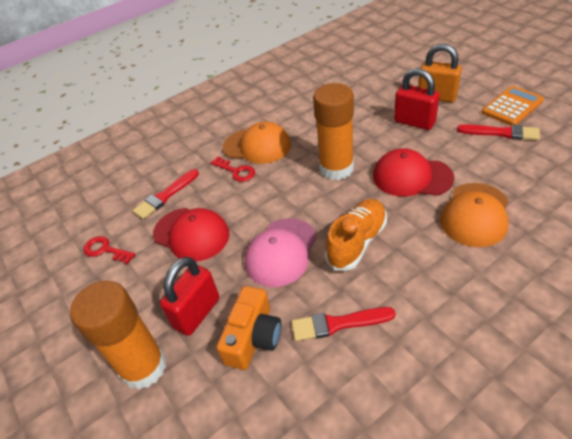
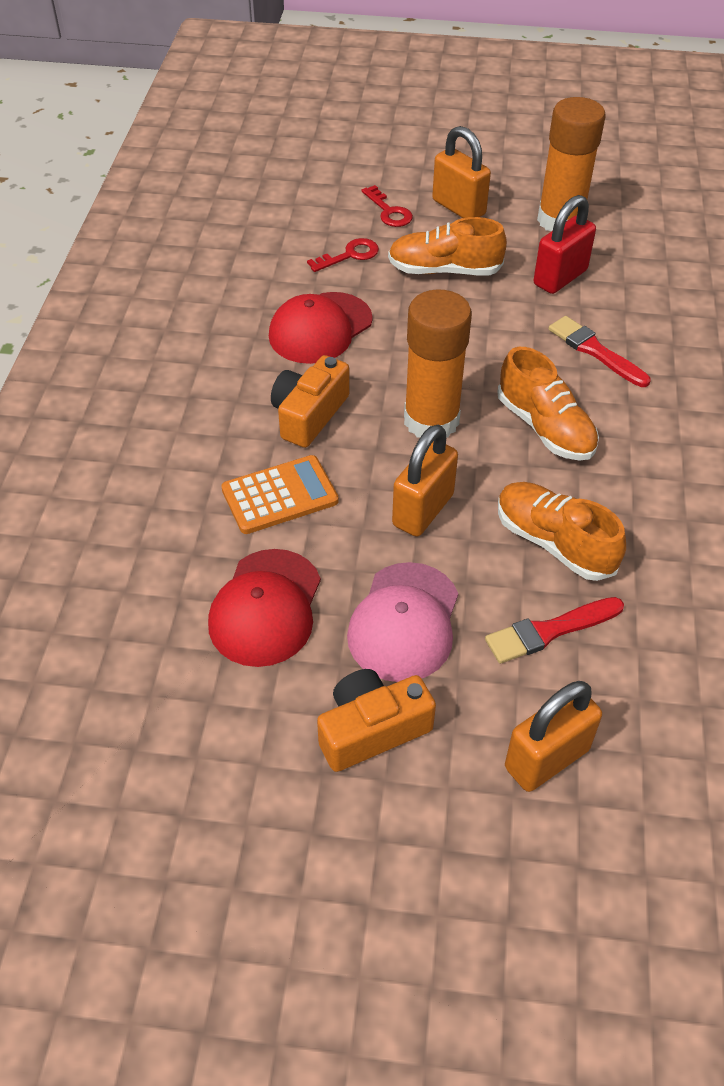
orange camera: [217,286,281,370] = 1 -> [271,355,350,448] [317,669,436,772] = 2
orange cap: [223,122,291,164] [440,183,509,247] = 2 -> none = 0
orange padlock: [418,44,462,103] = 1 -> [392,425,458,537] [432,126,491,218] [505,681,602,792] = 3
orange shoe: [325,199,387,270] = 1 -> [388,217,507,276] [497,347,599,461] [498,482,626,581] = 3
red brush: [132,169,199,219] [291,307,396,341] [457,124,540,141] = 3 -> [485,597,624,664] [548,316,650,387] = 2
red padlock: [160,257,219,336] [394,68,440,130] = 2 -> [534,195,596,294] = 1

